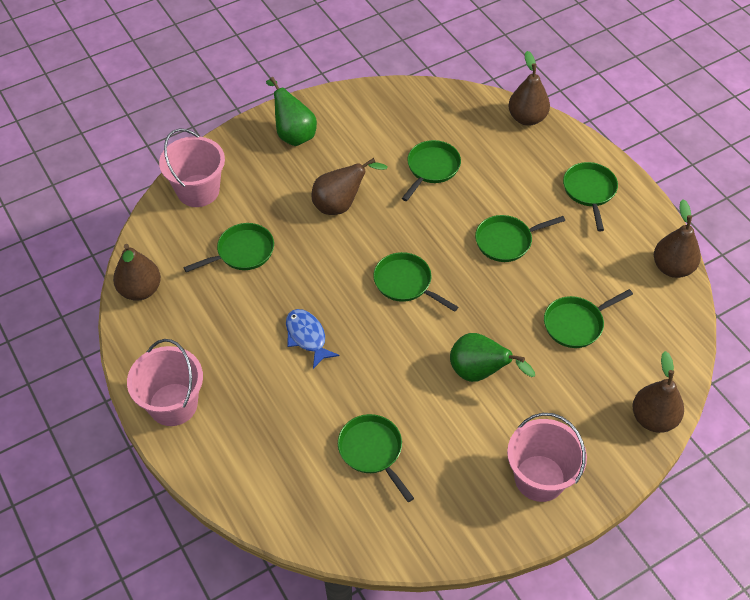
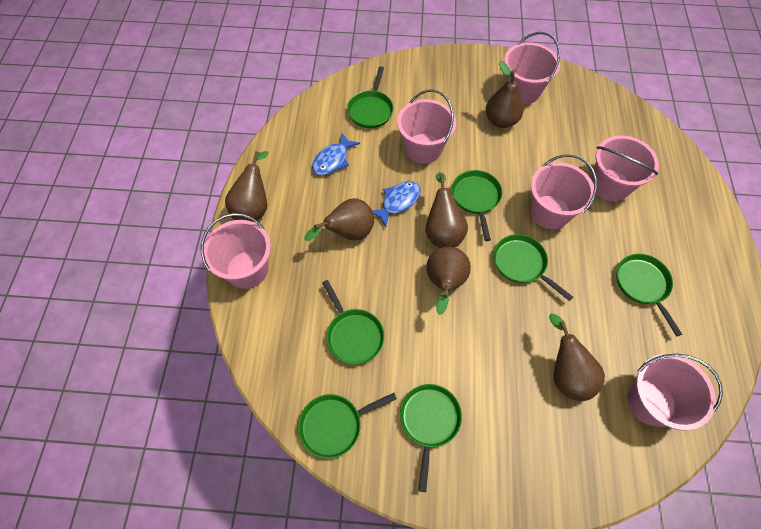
blue fish: [286,309,340,369] = 1 -> [312,132,360,176] [373,181,421,227] = 2
brown pear: [113,244,161,301] [311,158,388,215] [509,51,550,126] [632,351,684,433] [654,200,701,278] = 5 -> [225,151,269,222] [305,198,374,241] [425,172,468,248] [427,246,471,315] [486,61,524,128] [549,314,605,401] = 6
green pear: [266,77,317,146] [450,333,535,382] = 2 -> none = 0
pink bucket: [127,339,203,426] [159,128,225,207] [507,413,587,502] = 3 -> [201,213,271,289] [397,89,456,164] [504,32,560,105] [530,154,597,229] [591,135,659,201] [627,354,723,431] = 6

